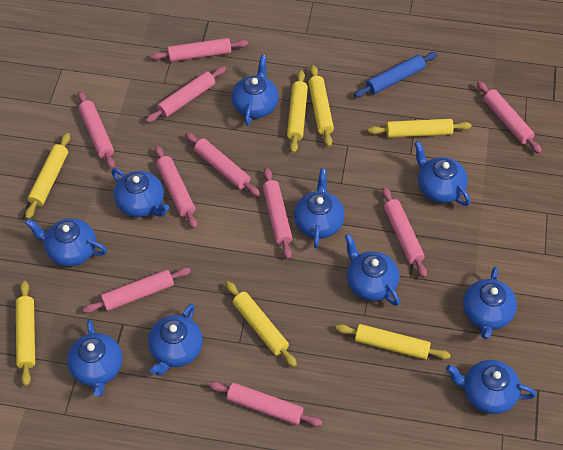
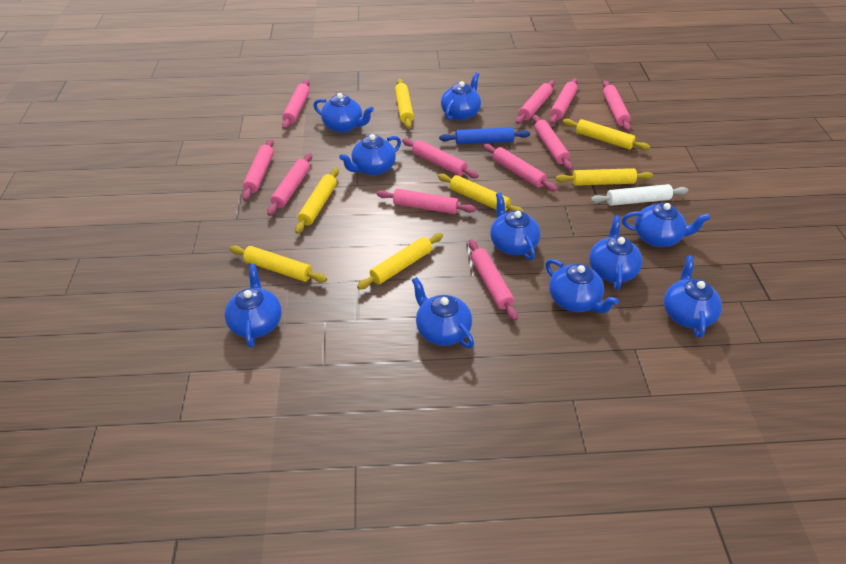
pink rolling pin: [78,91,115,169] [83,267,191,313] [146,66,226,123] [150,38,248,62] [155,145,198,229] [185,132,260,196] [208,381,322,427] [263,168,293,259] [382,187,427,278] [477,81,542,154] = 10 -> [242,139,274,201] [267,153,312,216] [282,79,310,129] [377,189,476,214] [402,138,479,178] [469,239,518,321] [484,144,557,191] [516,80,555,124] [532,115,573,170] [550,78,578,124] [603,81,631,131] = 11
white rolling pin: none = 0 -> [591,184,688,206] = 1

